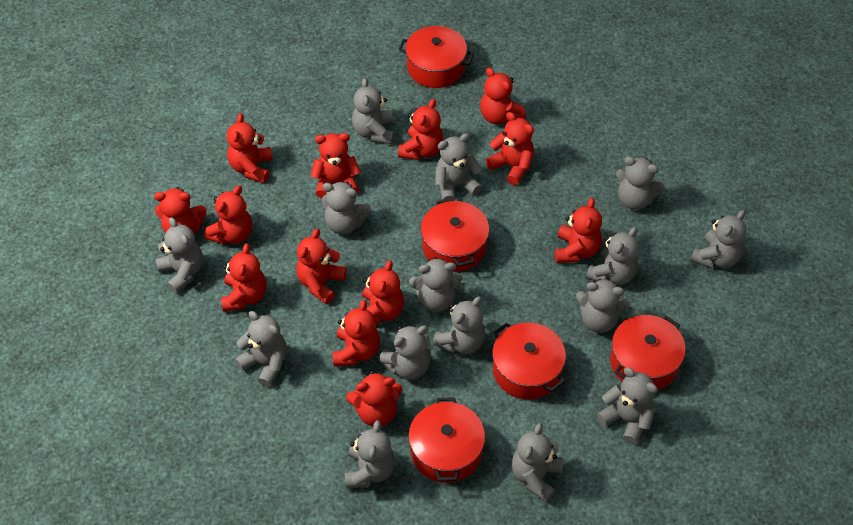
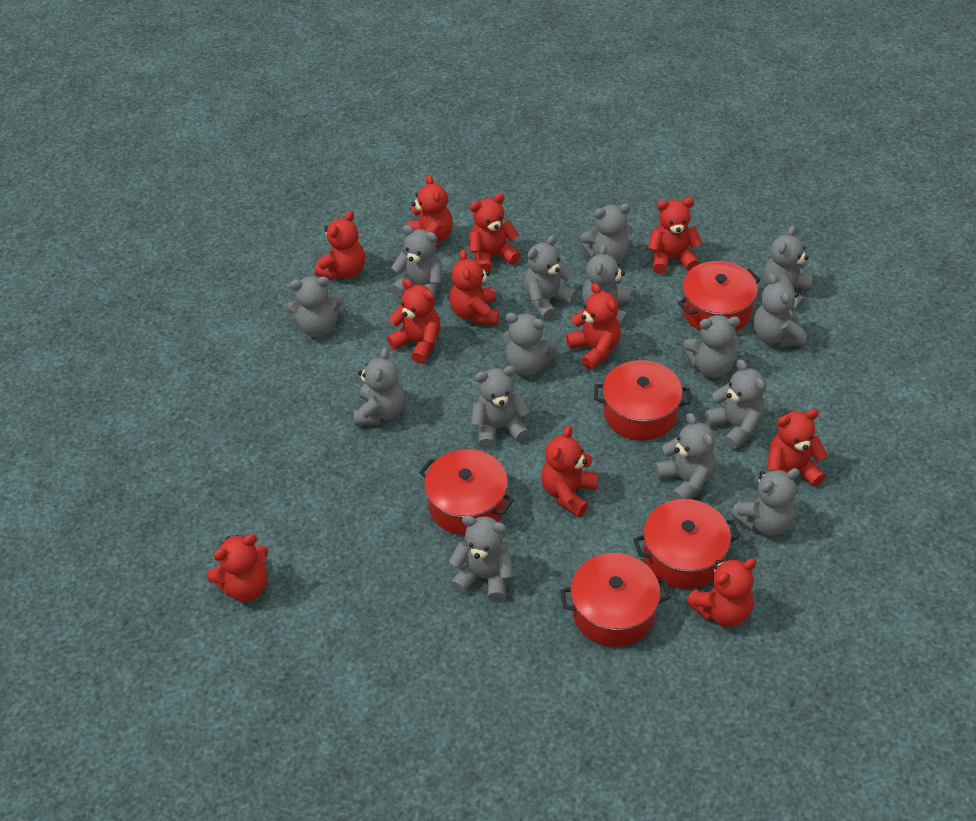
red teddy bear: [154,187,207,234] [204,185,252,245] [221,243,266,312] [227,113,273,183] [296,229,347,304] [311,133,361,198] [332,300,380,366] [346,371,402,427] [362,260,404,324] [398,99,443,160] [480,68,526,124] [486,112,534,185] [555,198,602,263] = 13 -> [206,534,268,602] [315,211,365,280] [387,279,441,364] [407,174,453,248] [449,249,499,325] [469,193,521,272] [541,426,598,517] [566,283,621,370] [648,198,702,274] [686,558,757,627] [767,409,828,486] = 11

